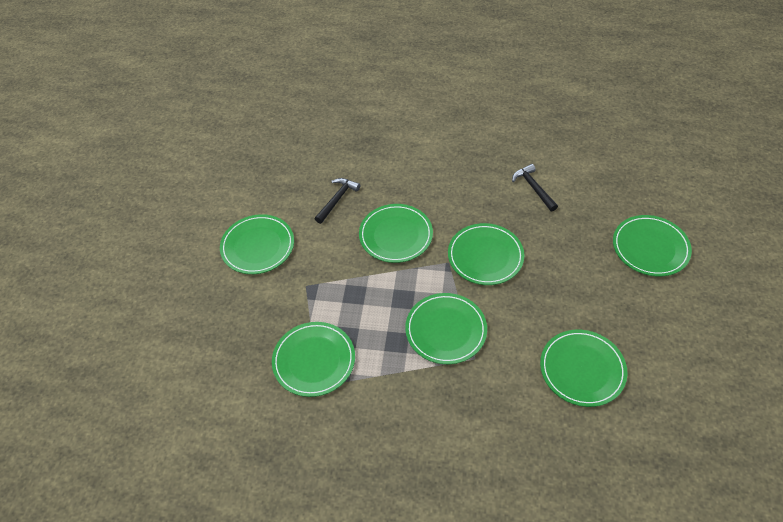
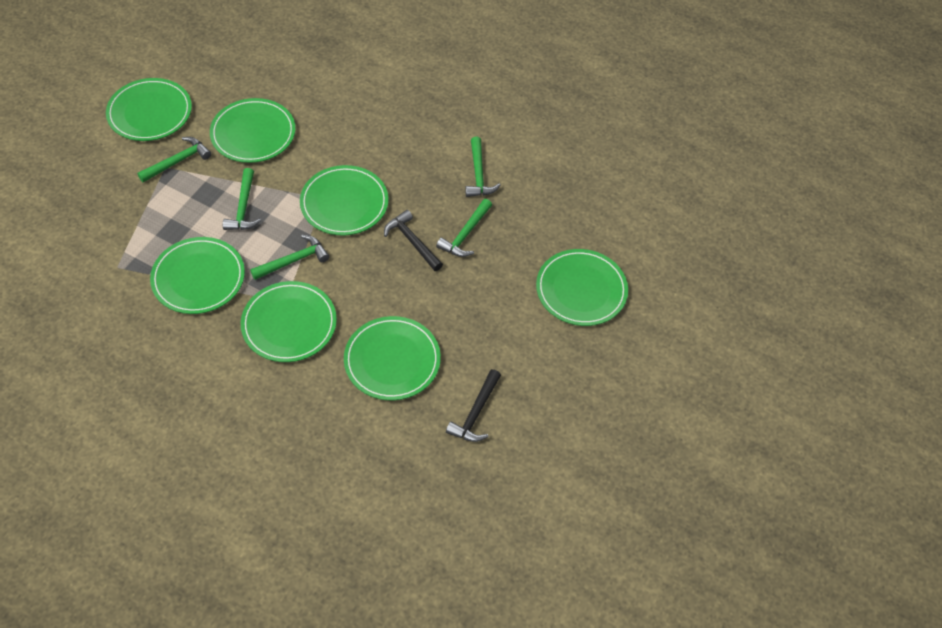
green hammer: none = 0 -> [137,137,211,182] [223,168,261,230] [250,235,329,280] [436,199,492,257] [465,137,500,197] = 5

